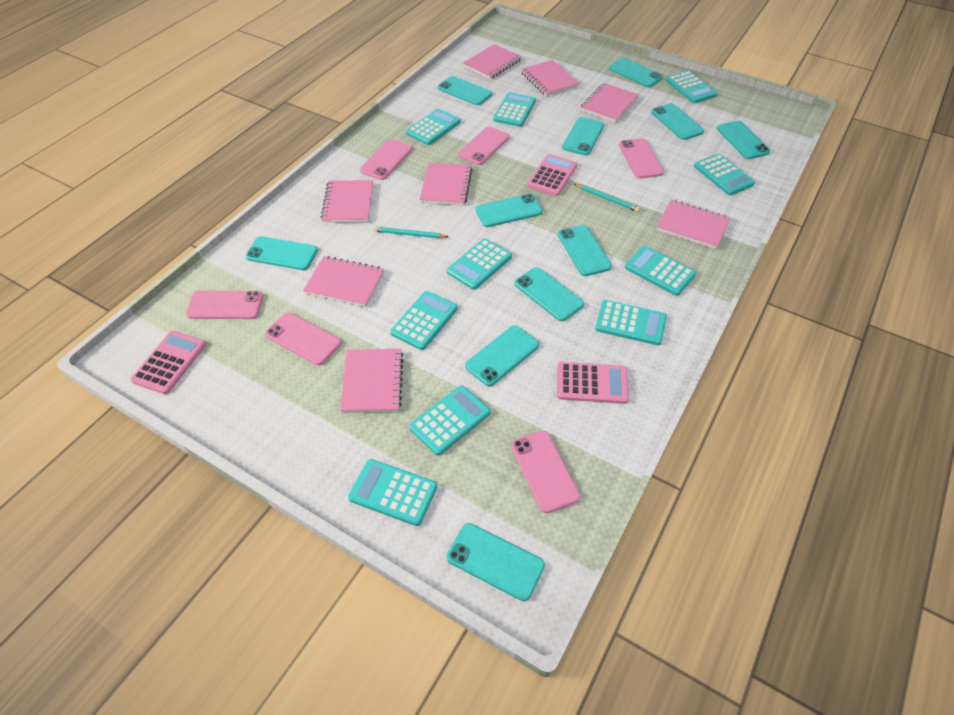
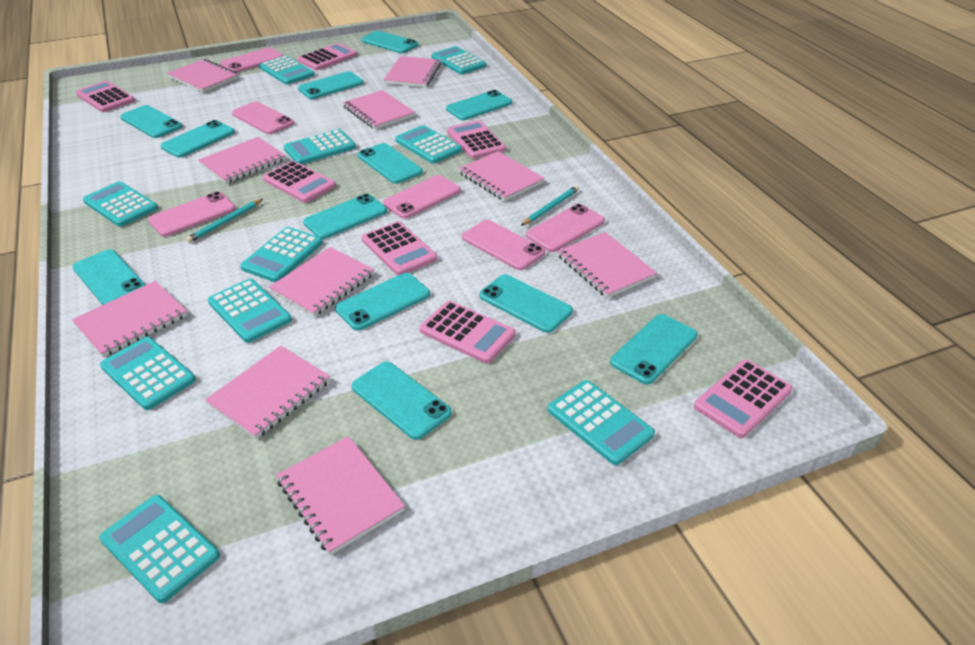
pink calculator: [131,331,206,394] [527,154,577,196] [557,362,629,404] = 3 -> [76,81,135,112] [263,161,336,203] [298,43,357,70] [361,221,437,275] [419,301,516,364] [447,120,506,159] [694,359,793,438] = 7
pink notebook: [303,256,384,307] [321,180,373,223] [340,348,403,413] [420,162,472,206] [463,44,522,79] [521,60,579,96] [581,83,639,123] [656,199,730,249] = 8 -> [72,281,187,357] [167,59,239,93] [198,137,285,184] [205,346,330,439] [269,247,374,317] [276,436,405,555] [343,90,415,129] [383,56,441,87] [458,151,545,201] [557,232,657,298] = 10
turquoise phone: [245,236,318,270] [438,76,492,105] [446,523,545,601] [465,326,539,387] [476,194,543,227] [514,267,584,321] [558,225,612,276] [562,117,604,155] [609,58,663,87] [651,103,704,140] [717,121,770,159] = 11 -> [72,249,145,305] [120,105,182,138] [160,120,235,158] [298,71,364,99] [303,194,387,239] [335,273,430,331] [351,361,452,440] [358,143,423,184] [361,31,418,53] [446,90,512,120] [479,274,573,333] [610,314,698,385] = 12

